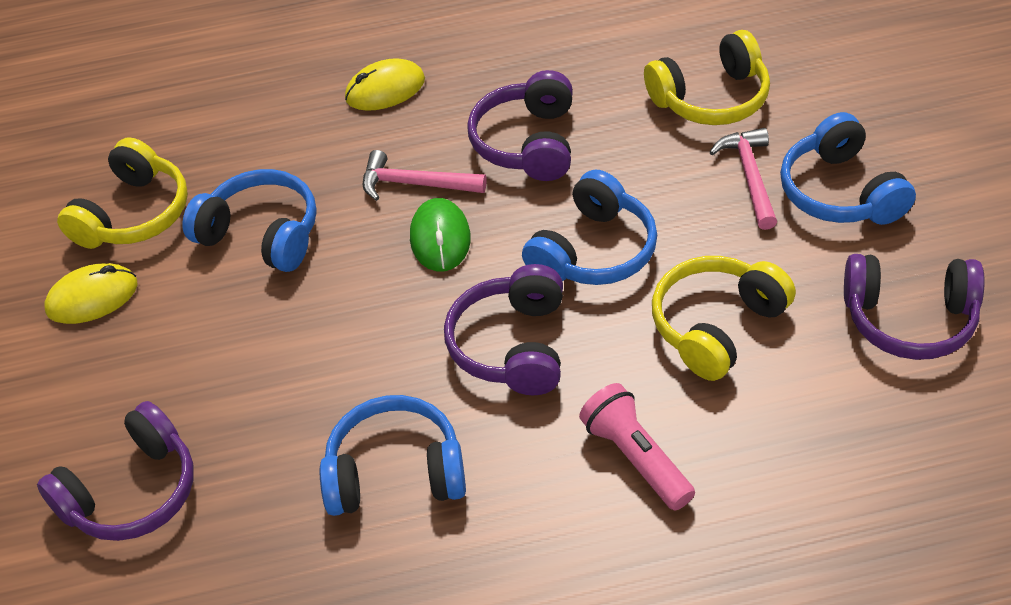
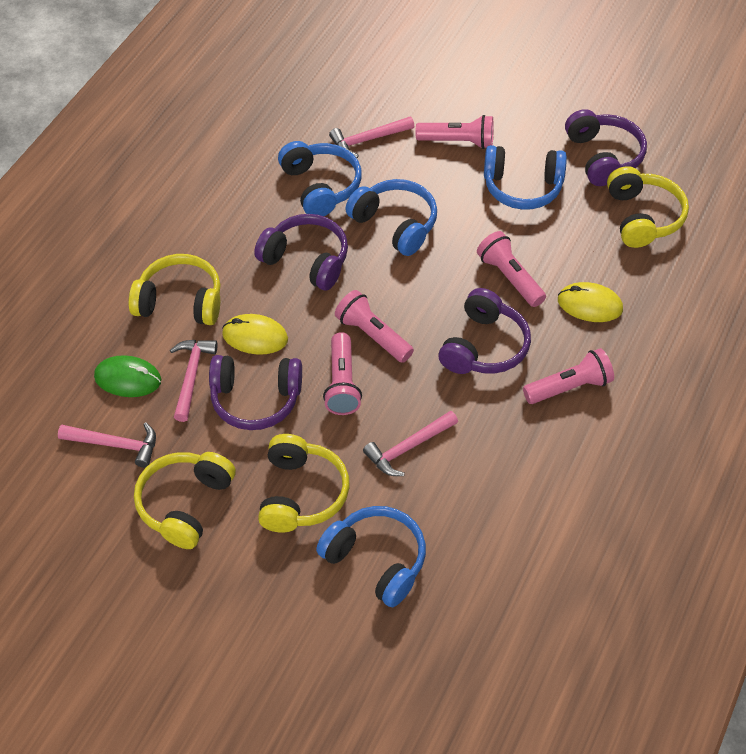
pink flashlight: [579,383,695,510] = 1 -> [323,332,362,415] [335,290,414,363] [416,115,494,149] [477,231,546,307] [523,348,614,404] = 5
pink hammer: [363,150,487,201] [709,128,777,230] = 2 -> [58,423,156,468] [170,340,218,422] [329,116,414,158] [363,411,458,476] = 4
yellow headphones: [57,137,188,249] [644,30,770,125] [652,256,796,381] = 3 -> [128,254,221,325] [134,452,236,549] [258,434,350,532] [607,166,689,248] = 4

